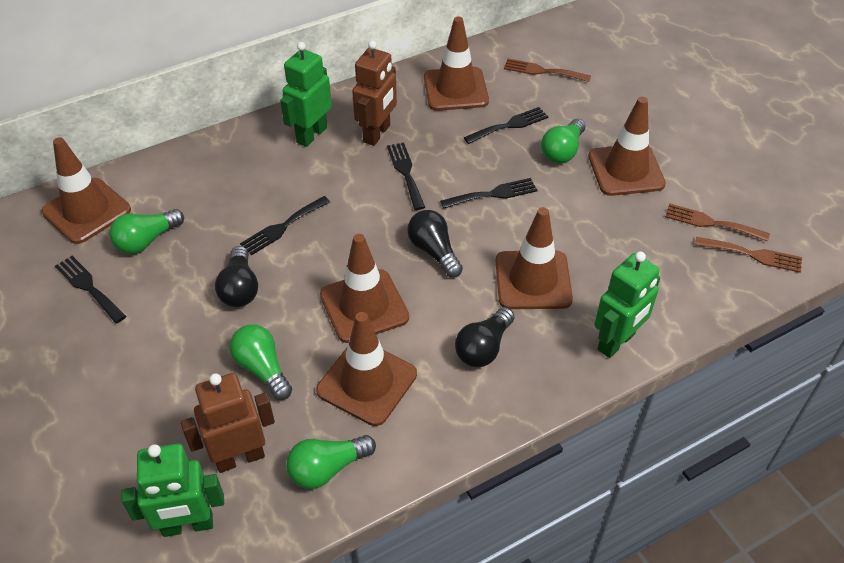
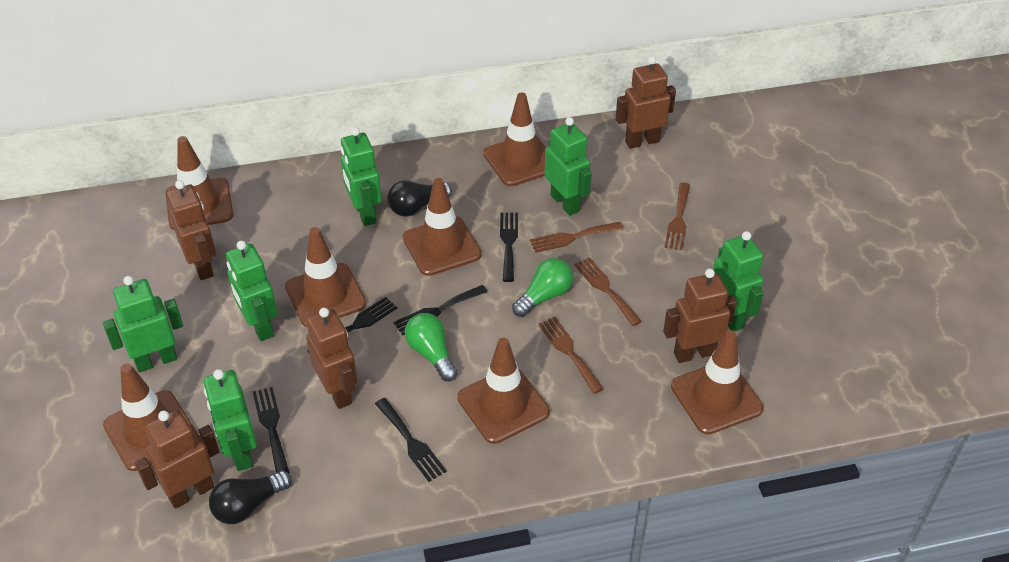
black light bulb: [215,246,258,307] [407,210,463,278] [455,307,514,367] = 3 -> [209,470,292,524] [387,180,452,217] = 2
brown fork: [504,58,591,82] [665,203,770,242] [695,237,802,273] = 3 -> [530,222,623,253] [539,317,603,394] [574,257,642,326] [664,182,690,250] = 4
brown robot: [181,373,275,473] [352,40,397,146] = 2 -> [135,410,219,509] [167,180,216,280] [306,308,357,409] [615,56,676,149] [663,269,737,363] = 5
brown traffic cone: [41,137,131,244] [316,312,417,426] [320,234,409,343] [424,16,489,111] [495,207,573,309] [588,97,666,196] = 6 -> [103,363,193,471] [166,136,233,230] [285,227,366,327] [403,178,482,276] [457,338,550,444] [483,92,546,186] [671,330,763,435] = 7
green light bulb: [109,209,184,254] [229,325,292,400] [286,435,376,489] [541,119,585,163] = 4 -> [405,313,458,381] [512,258,573,317] = 2
green robot: [121,443,224,537] [280,42,332,147] [594,251,660,358] = 3 -> [103,276,183,372] [204,369,257,471] [226,241,277,341] [341,127,382,226] [544,117,592,215] [713,231,764,331] = 6

